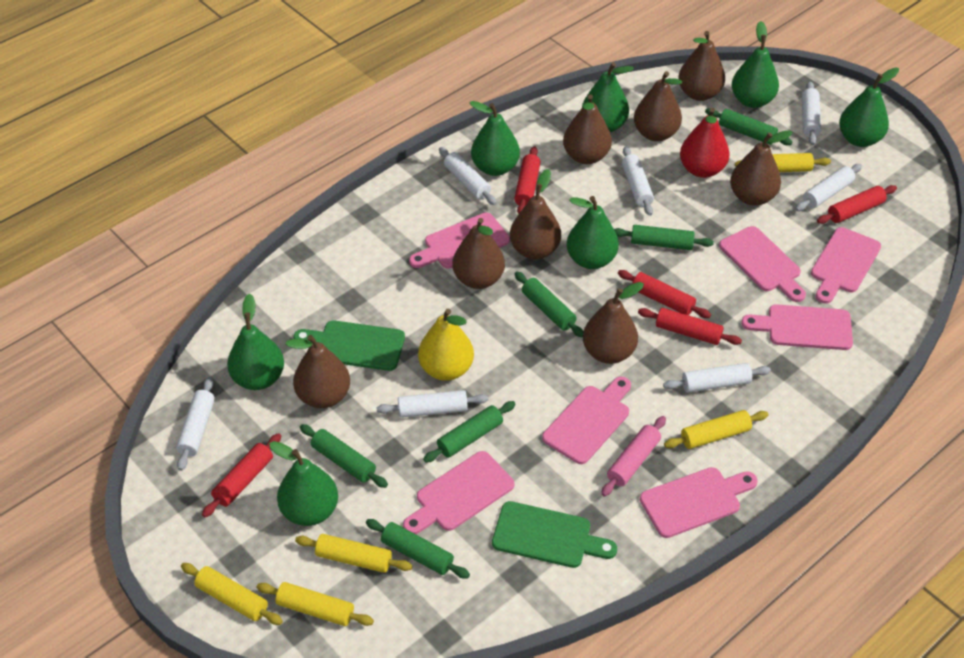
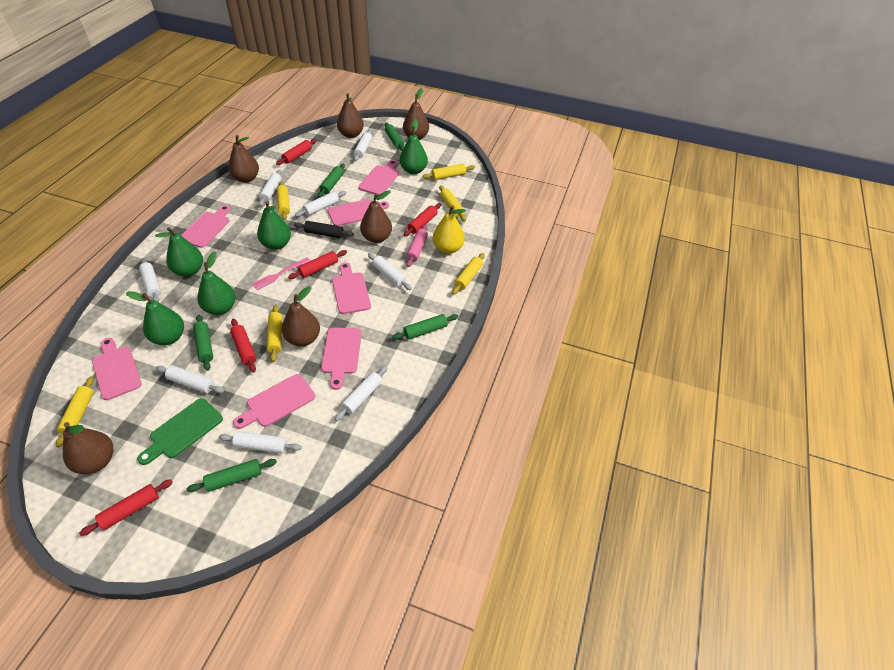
black rolling pin: none = 0 -> [294,221,354,238] = 1
brown pear: [285,335,350,408] [452,218,505,289] [510,169,561,259] [563,94,612,164] [583,282,644,364] [634,71,682,141] [678,31,725,101] [730,130,793,206] = 8 -> [63,422,114,474] [228,135,259,183] [282,286,320,347] [337,93,364,138] [360,190,392,243] [403,88,429,140] = 6
green cutting board: [294,320,405,371] [492,501,617,568] = 2 -> [137,398,223,465] = 1
green pear: [227,294,284,390] [269,441,338,526] [469,101,520,176] [566,196,619,269] [582,62,634,132] [732,21,779,108] [839,68,899,147] = 7 -> [126,291,184,345] [155,227,203,277] [197,252,236,315] [257,201,291,250] [400,119,428,174] = 5
green rolling pin: [300,424,388,488] [366,519,470,579] [423,401,516,463] [515,271,584,338] [614,225,714,250] [705,108,792,145] = 6 -> [187,459,277,492] [193,315,213,371] [318,164,345,198] [385,122,404,151] [392,314,458,340] = 5
pink fork: none = 0 -> [252,258,310,290] = 1
red pear: [680,108,730,178] = 1 -> none = 0
white rolling pin: [176,377,215,471] [376,390,488,418] [439,147,497,205] [622,147,654,216] [663,363,771,393] [795,164,862,211] [802,81,821,145] = 7 -> [139,258,161,302] [156,366,224,393] [219,431,302,454] [259,170,282,206] [295,191,346,217] [335,366,388,421] [354,130,372,161] [368,253,412,290] = 8
yellow rolling pin: [181,563,283,625] [257,582,374,626] [295,534,412,573] [664,410,769,449] [735,153,831,172] = 5 -> [56,376,94,448] [267,305,282,362] [277,182,290,220] [422,164,475,180] [439,185,466,221] [452,253,485,295] = 6

